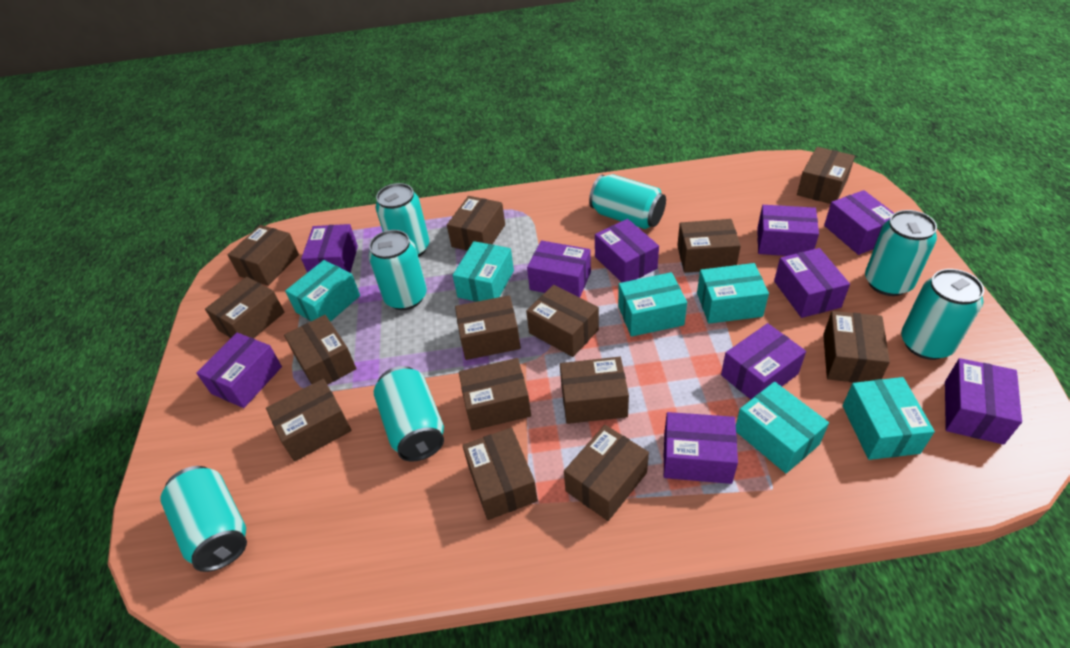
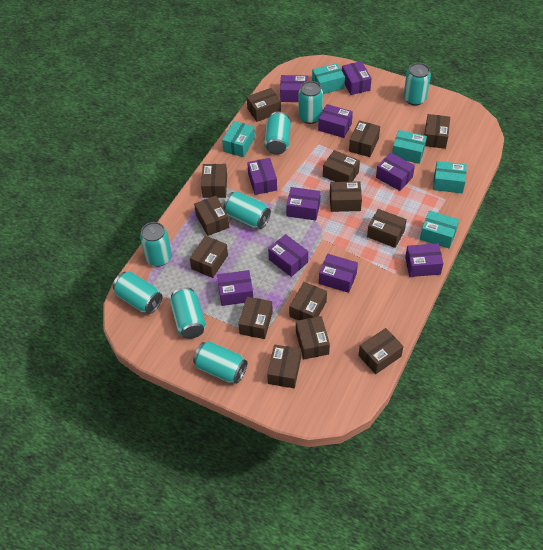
turquoise box: [285,260,360,322] [452,241,514,302] [618,272,687,337] [697,263,769,324] [736,382,829,473] [842,377,935,460] = 6 -> [222,121,255,157] [312,63,345,94] [392,130,427,164] [420,211,459,249] [433,161,467,193] = 5
turquoise can: [160,466,247,572] [368,230,427,310] [374,366,444,462] [375,183,429,257] [589,174,666,229] [865,210,937,296] [901,269,984,360] = 7 -> [113,272,162,314] [140,222,172,267] [170,287,206,339] [193,341,247,383] [223,191,271,229] [264,112,291,155] [298,81,323,124] [404,63,431,106] = 8

